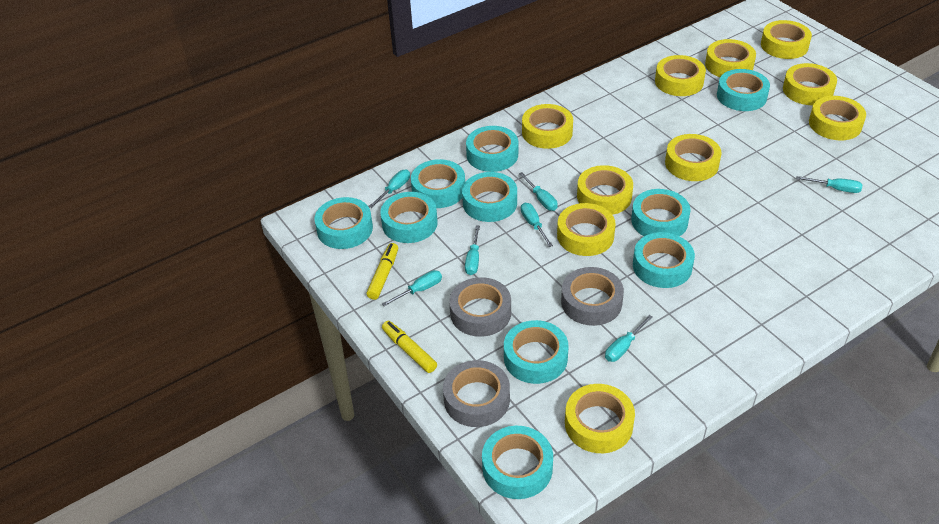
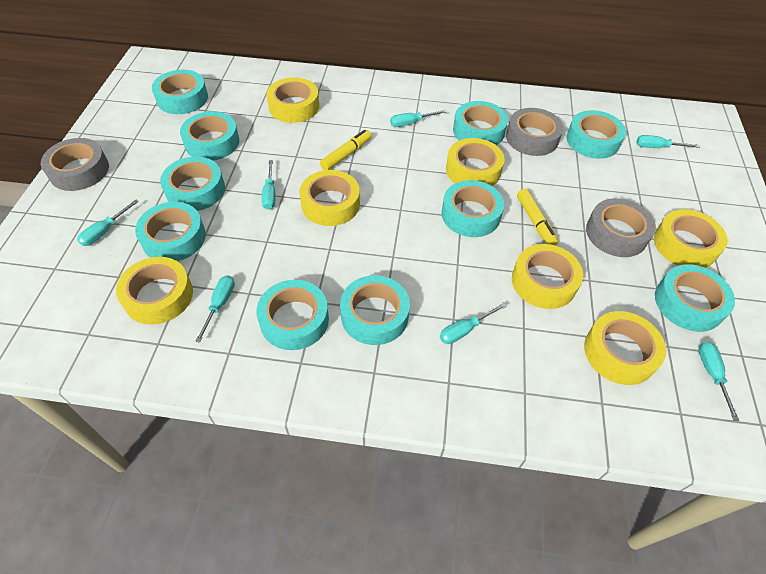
yellow tape: [522,104,573,149] [557,203,616,256] [565,384,635,453] [577,165,633,215] [655,55,706,96] [665,134,722,181] [705,39,756,77] [761,20,812,59] [783,63,837,105] [809,96,866,140] = 10 -> [116,257,193,325] [266,77,319,123] [299,170,360,226] [446,138,505,186] [512,244,583,309] [584,311,666,385] [654,209,728,268] = 7

